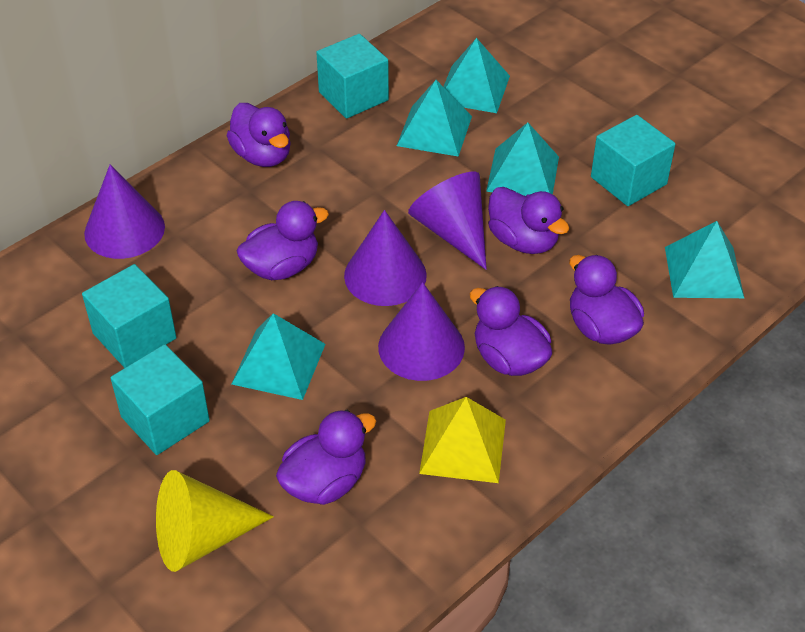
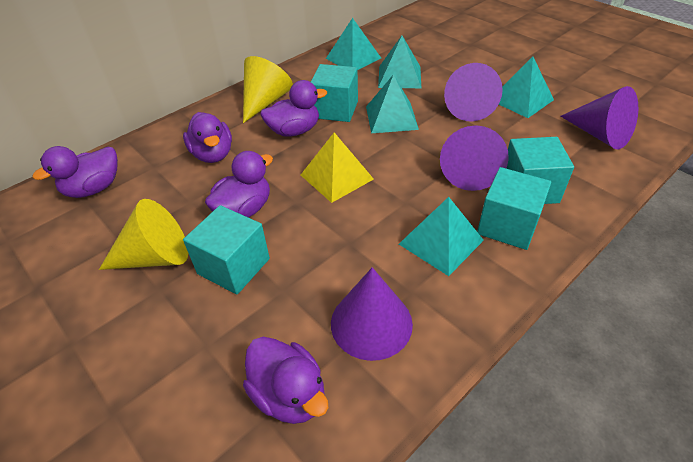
purple duck: [227,103,290,167] [237,201,329,280] [276,410,376,505] [470,286,552,376] [488,187,569,254] [569,255,644,345] = 6 -> [33,146,118,198] [183,112,232,163] [205,151,273,218] [243,337,328,424] [260,80,327,137] = 5
yellow cone: [156,470,274,572] = 1 -> [99,199,188,270] [243,56,293,123] = 2

